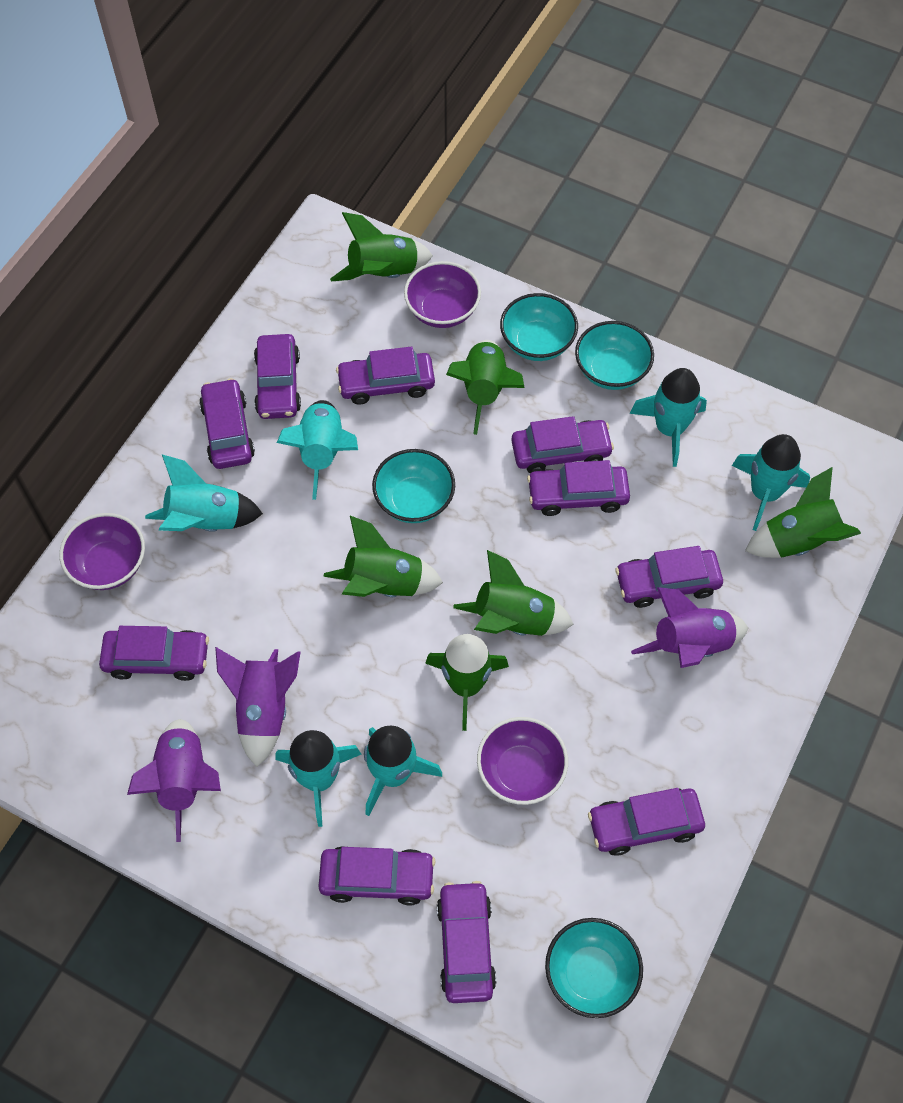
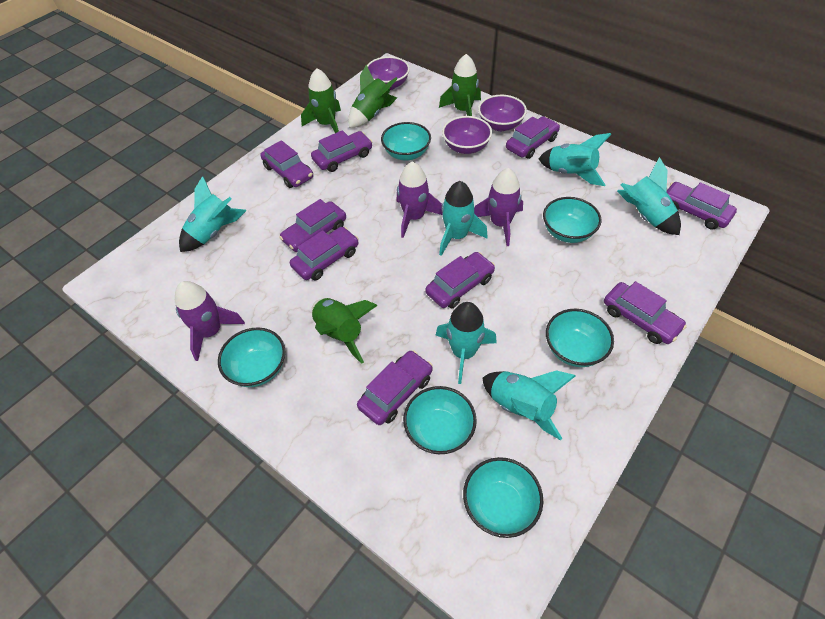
green rocket: [324,516,443,597] [330,212,433,281] [425,634,509,731] [446,340,525,435] [453,550,574,636] [745,467,861,558] = 6 -> [301,68,341,133] [312,298,378,364] [348,64,398,128] [439,54,481,116] = 4
purple car: [99,626,209,681] [199,378,255,469] [254,334,301,419] [318,846,435,906] [336,346,435,404] [437,881,496,1003] [511,416,614,474] [527,460,630,516] [588,788,705,856] [615,546,723,608] = 10 -> [261,140,313,188] [279,199,346,252] [290,227,359,281] [311,130,372,172] [357,350,433,425] [425,252,495,309] [506,116,560,159] [604,281,687,344] [666,182,737,229] = 9
turquoise bowl: [372,449,455,523] [500,293,578,361] [545,918,643,1018] [575,321,654,390] = 4 -> [218,327,285,387] [381,122,431,160] [403,386,477,454] [463,457,543,538] [543,197,602,243] [546,309,614,367] = 6

